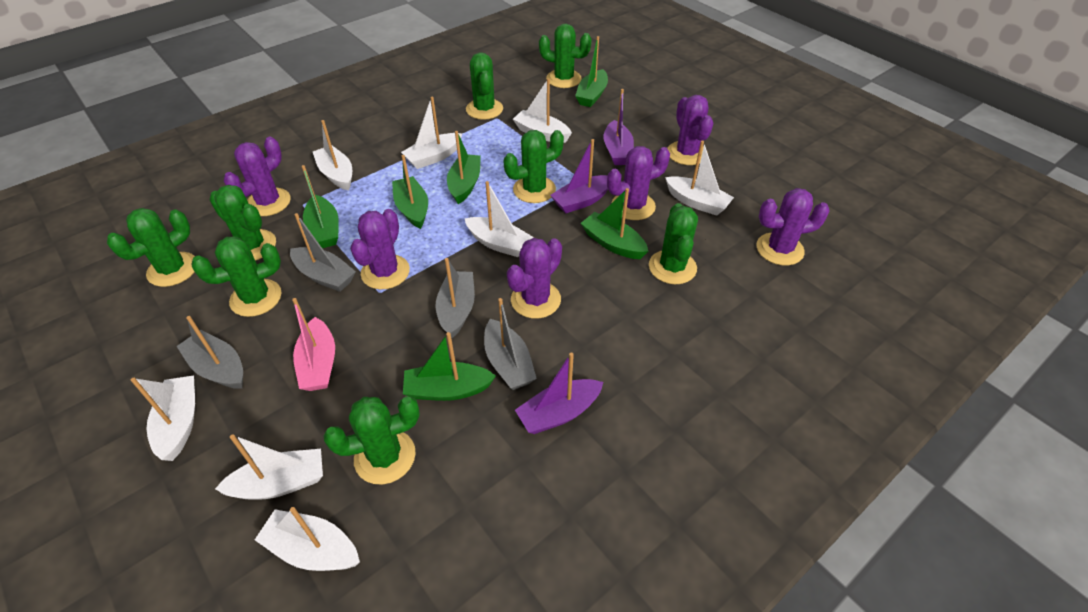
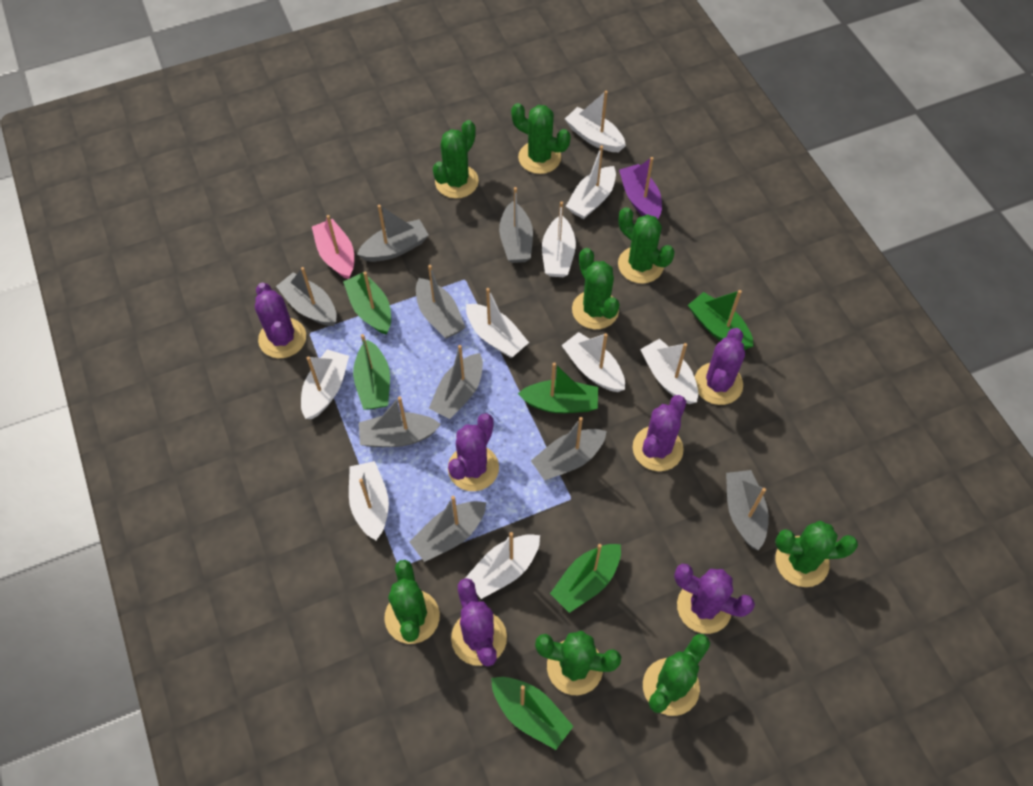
grey boat: [176,316,243,389] [290,213,356,292] [436,258,475,338] [484,298,537,390] = 4 -> [276,267,336,326] [357,204,429,262] [359,396,441,447] [409,496,486,562] [416,265,466,339] [429,345,483,419] [499,187,533,263] [531,417,607,481] [726,470,769,551] = 9
purple boat: [515,353,603,434] [550,139,608,213] [603,89,634,165] = 3 -> [619,157,662,219] = 1
white boat: [131,375,195,461] [215,434,323,500] [255,507,360,571] [313,120,352,191] [401,97,462,169] [465,181,534,257] [513,79,572,143] [665,141,734,216] = 8 -> [301,349,349,420] [349,461,389,540] [464,532,540,599] [466,288,529,358] [542,201,576,277] [561,332,625,392] [565,91,626,152] [566,146,616,219] [640,339,698,404] = 9

